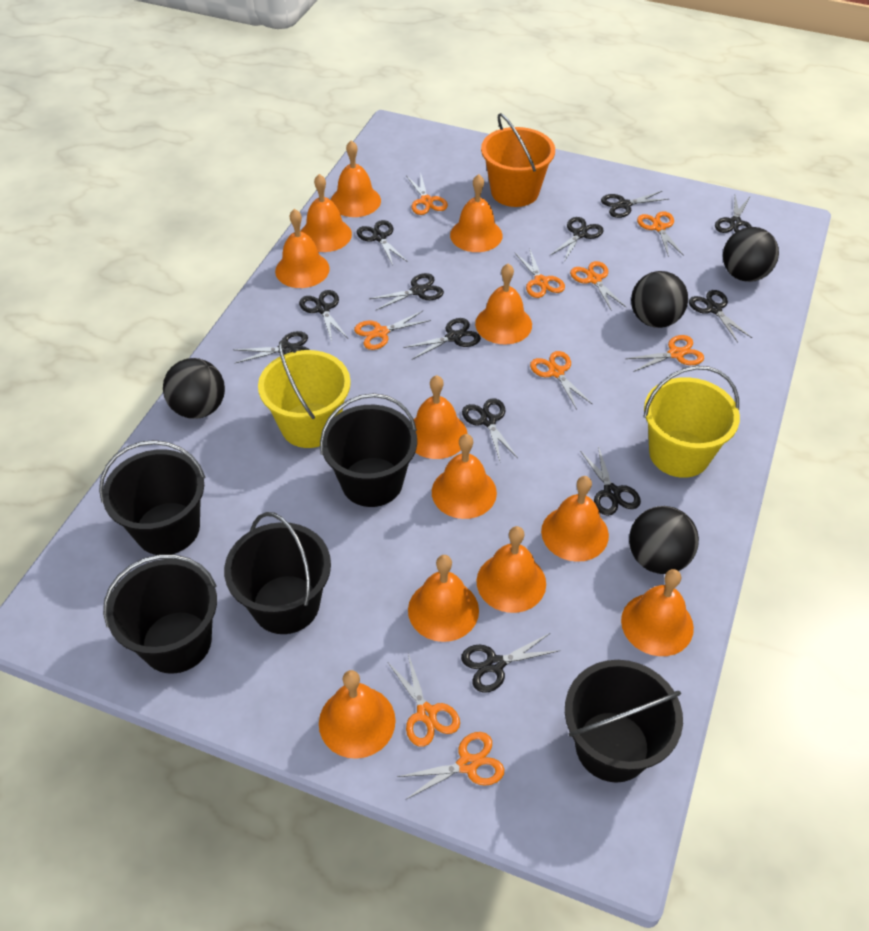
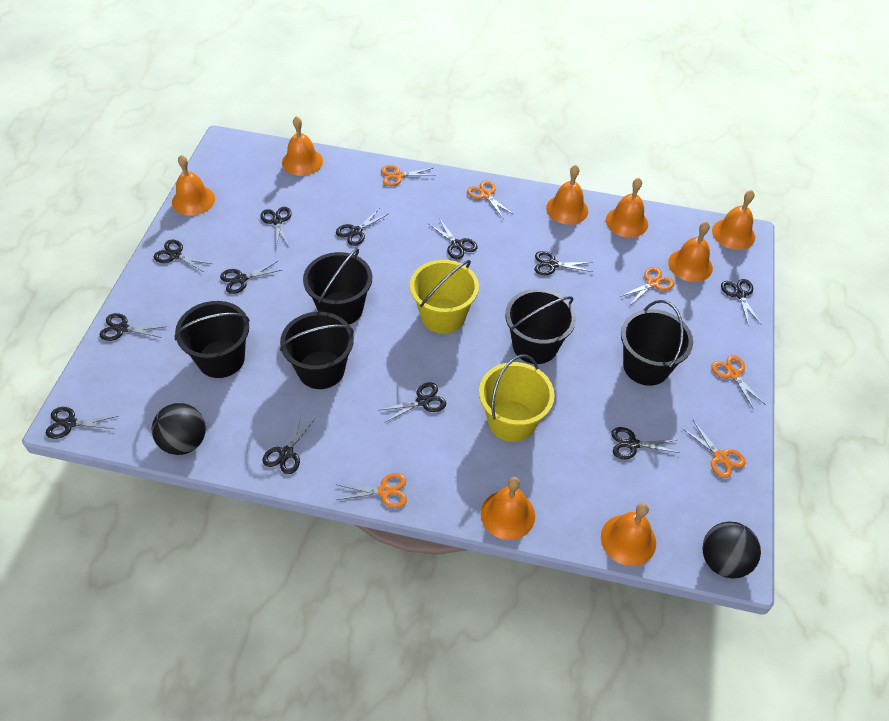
black ball: [163,358,225,419] [629,506,699,574] [631,271,688,328] [723,227,779,282] = 4 -> [152,403,206,455] [702,522,761,579] = 2
orange bell: [275,209,330,288] [300,174,352,252] [319,670,396,759] [331,140,381,217] [408,555,479,642] [414,375,467,459] [432,434,497,519] [450,174,503,252] [475,264,532,345] [477,526,546,613] [541,476,609,562] [621,569,694,656] = 12 -> [172,155,215,216] [282,116,323,176] [481,477,535,540] [546,165,588,225] [601,503,656,566] [606,178,648,238] [668,222,713,282] [712,190,755,250] = 8
orange bucket: [481,113,555,207] = 1 -> none = 0
orange scissors: [354,311,431,350] [388,654,460,747] [397,732,504,800] [406,175,448,215] [515,250,565,298] [530,351,592,410] [570,261,627,311] [625,335,704,372] [637,211,684,257] = 9 -> [337,473,407,508] [381,165,436,186] [467,180,514,218] [620,267,674,306] [682,420,746,478] [711,355,766,410] = 6

